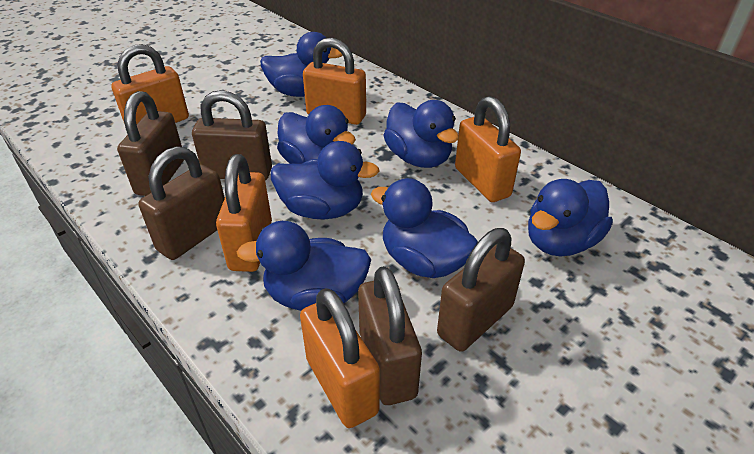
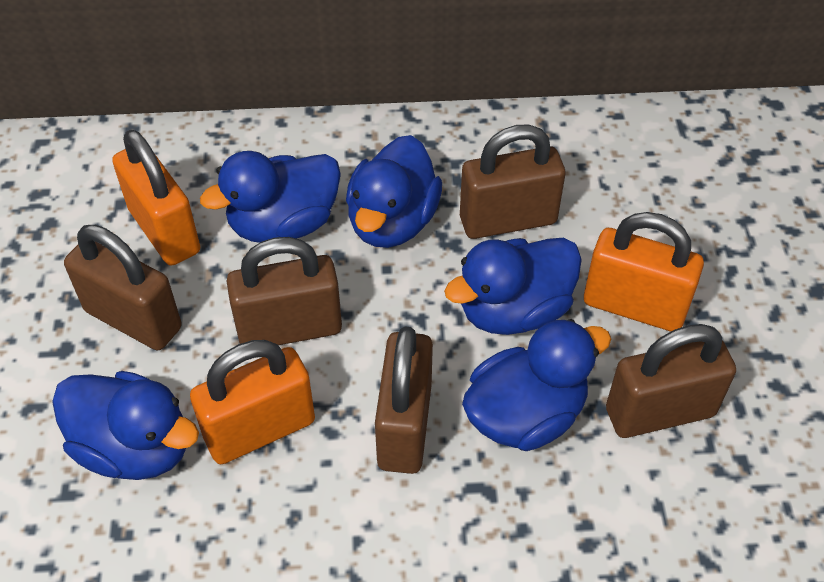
blue duck: [237,221,371,311] [260,32,342,97] [271,141,380,219] [277,105,356,164] [371,178,478,278] [383,100,459,168] [528,179,613,256] = 7 -> [52,371,199,480] [200,151,341,243] [346,135,442,248] [444,238,582,335] [462,319,611,451] = 5
orange padlock: [111,44,189,124] [216,154,272,272] [300,288,380,428] [303,38,366,125] [455,96,521,202] = 5 -> [112,130,200,266] [190,340,315,464] [584,212,704,332] = 3

